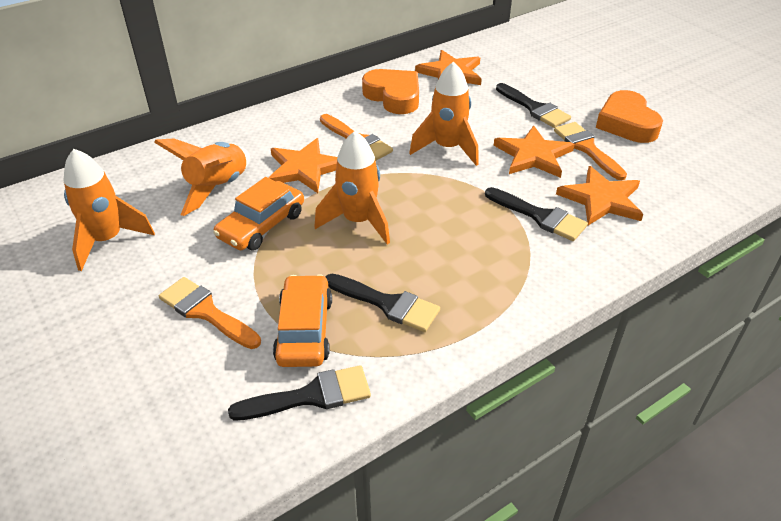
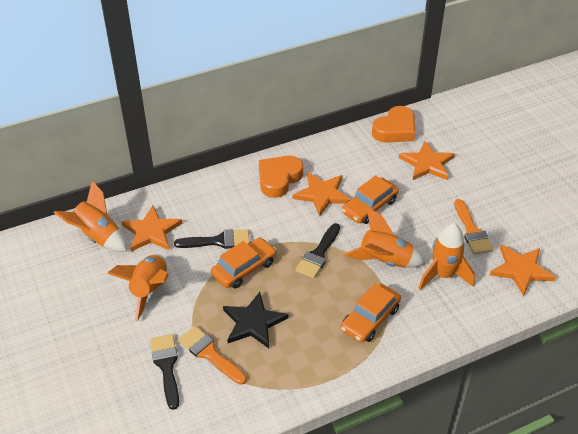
black brush: [228,365,371,420] [326,274,440,332] [485,187,588,241] [496,83,571,128] = 4 -> [150,334,179,410] [174,229,250,249] [295,223,340,279] = 3
black star: none = 0 -> [223,292,288,348] = 1
orange brush: [159,277,261,349] [320,114,393,161] [554,122,627,180] = 3 -> [178,326,247,385] [454,199,493,254] = 2
orange car: [213,177,304,250] [273,274,332,367] = 2 -> [211,237,277,288] [340,283,401,343] [342,175,399,224] = 3

